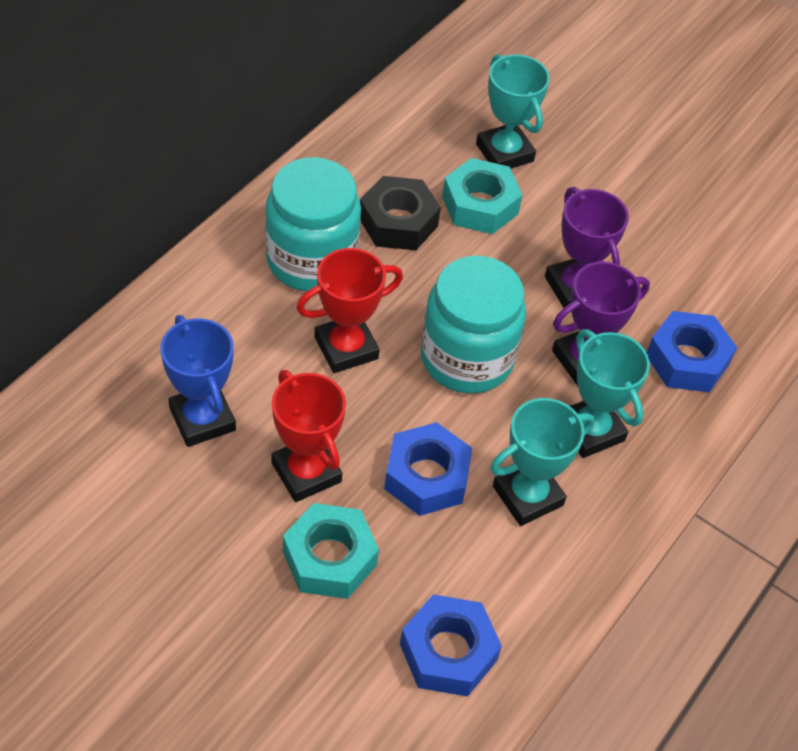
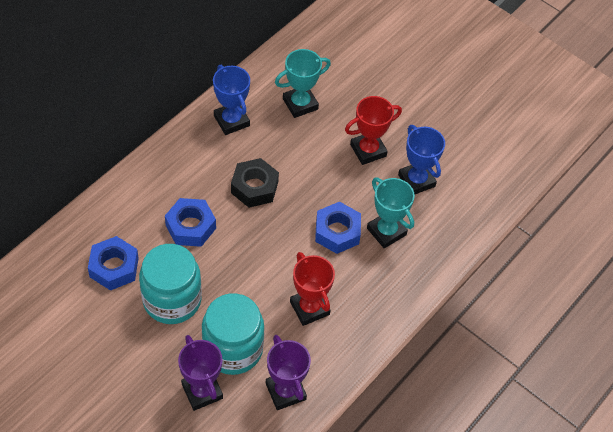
blue trophy: [160,315,236,447] = 1 -> [213,65,250,135] [398,125,445,195] = 2
turquoise nut: [283,503,379,599] [442,158,522,234] = 2 -> none = 0
turquoise trophy: [476,54,550,168] [490,398,594,526] [570,329,650,458] = 3 -> [275,49,331,118] [367,178,415,248] = 2

